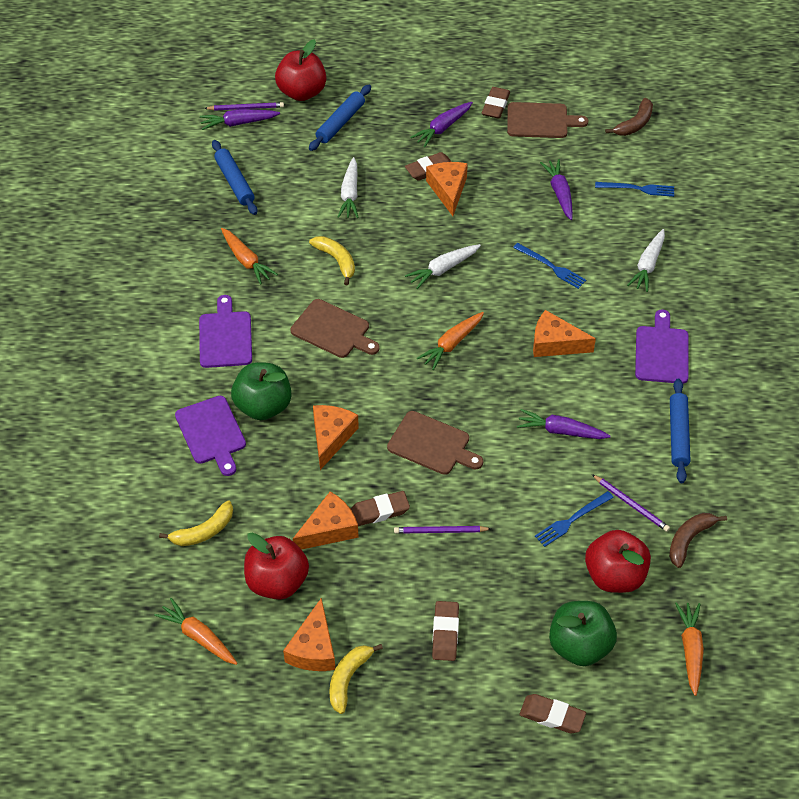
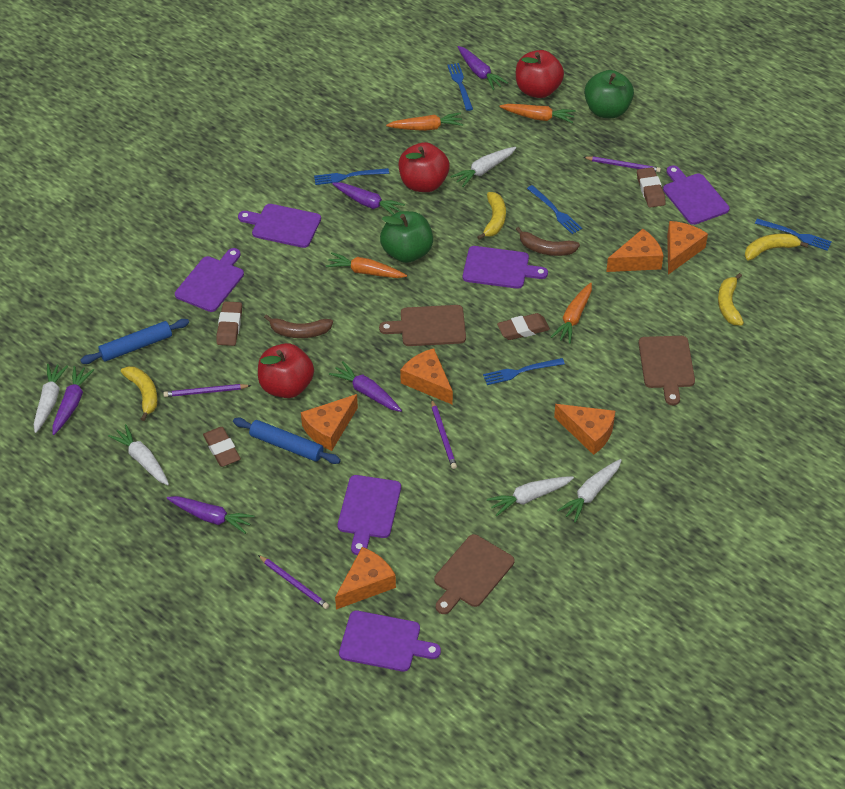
blue fork: [513,243,586,289] [535,491,614,547] [595,182,674,197] = 3 -> [314,168,389,185] [447,63,473,111] [483,358,565,385] [527,185,582,234] [755,218,832,251] = 5
blue rolling pin: [212,140,258,215] [309,85,371,151] [670,378,691,483] = 3 -> [80,319,189,364] [233,418,341,464] = 2
brown eraser: [351,491,410,526] [405,152,452,181] [432,601,459,661] [482,87,510,119] [520,694,586,733] = 5 -> [203,427,241,467] [216,301,242,346] [497,313,550,340] [637,167,666,208] = 4
orange cheese: [283,598,335,671] [293,491,359,550] [313,405,359,470] [426,162,468,216] [533,310,596,357] = 5 -> [301,394,358,451] [335,547,396,610] [400,348,453,405] [554,404,615,455] [606,229,664,272] [667,221,708,275] = 6
purple carrot: [200,109,280,130] [411,102,473,147] [517,409,611,439] [540,159,573,220] = 4 -> [53,366,94,435] [167,496,255,534] [329,361,402,412] [332,182,405,215] [458,46,508,90] = 5
purple cutting board: [175,396,246,476] [199,295,252,368] [635,309,689,384] = 3 -> [175,248,244,312] [238,204,321,248] [338,475,401,555] [339,611,441,672] [463,246,548,289] [663,165,730,225] = 6
purple pencil: [204,102,284,111] [394,526,491,534] [592,474,670,532] = 3 -> [163,384,251,397] [258,555,329,609] [431,399,457,469] [583,156,661,172] = 4
white carrot: [338,157,359,218] [405,244,481,289] [627,229,665,292] = 3 -> [34,364,68,433] [108,424,169,485] [450,147,516,187] [487,476,574,516] [557,459,622,523] = 5
yellow banana: [159,501,233,546] [309,236,355,285] [329,644,383,714] = 3 -> [121,366,158,421] [477,192,506,240] [718,273,744,325] [745,234,808,261] = 4

